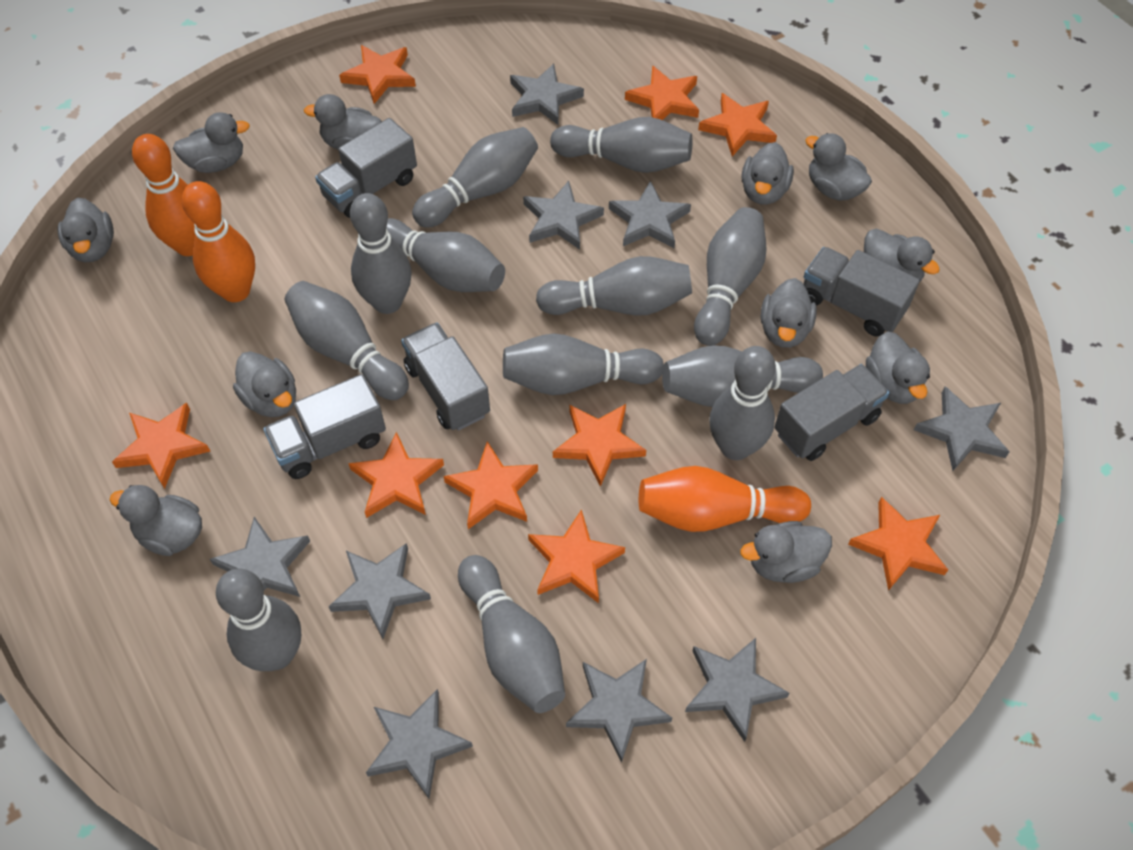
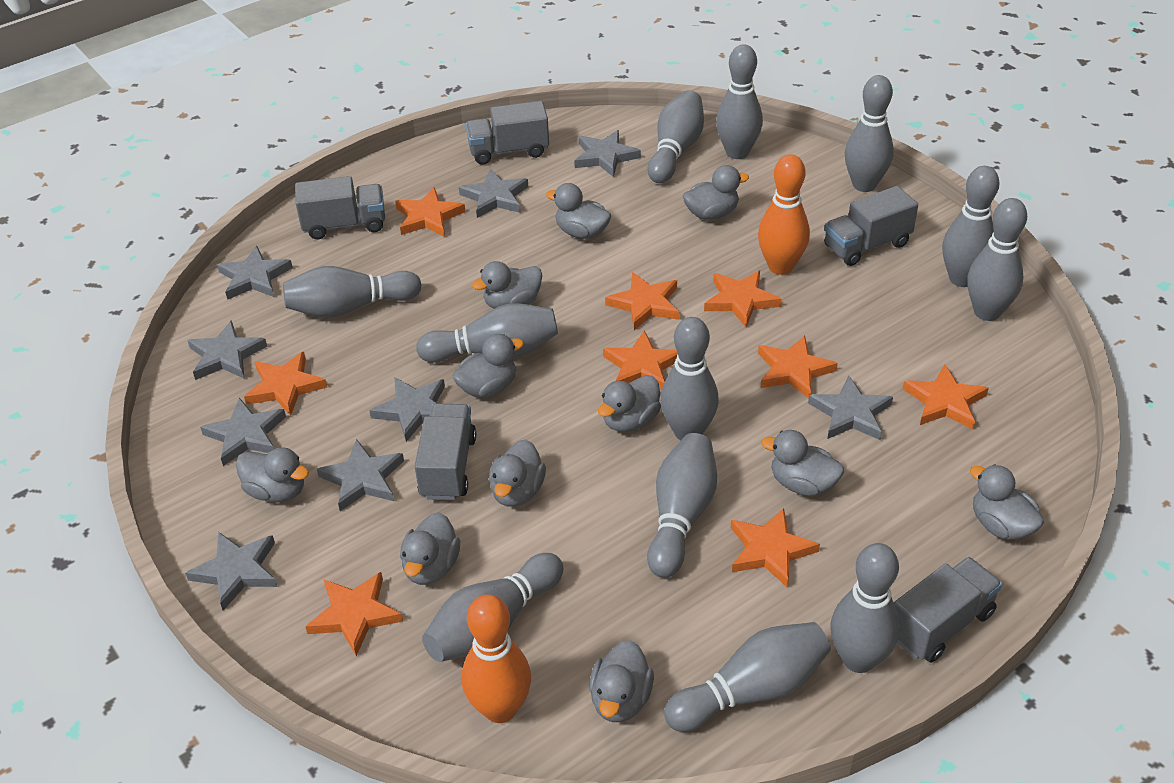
orange bowling pin: [132,134,195,256] [182,181,255,302] [639,466,811,532] = 3 -> [462,594,531,723] [758,154,810,275] = 2

